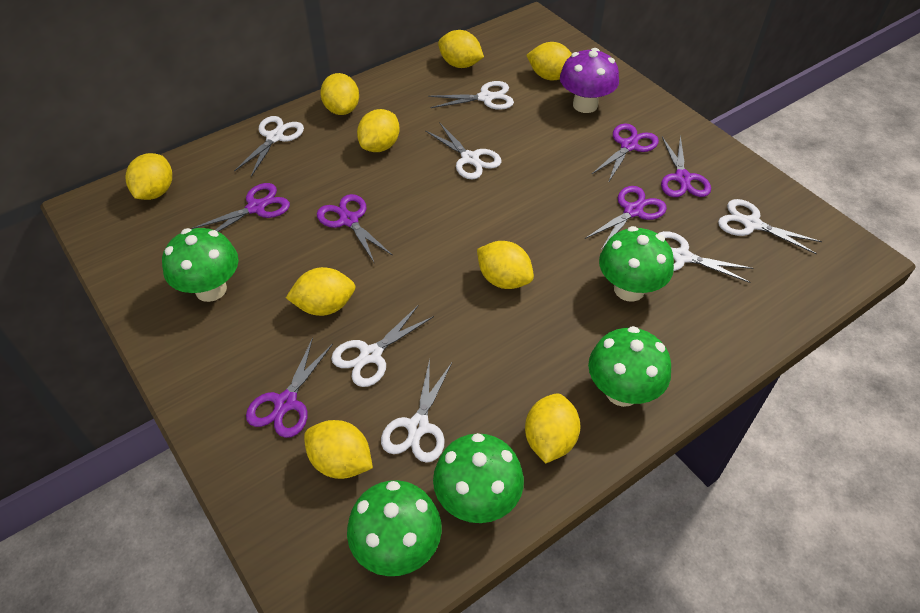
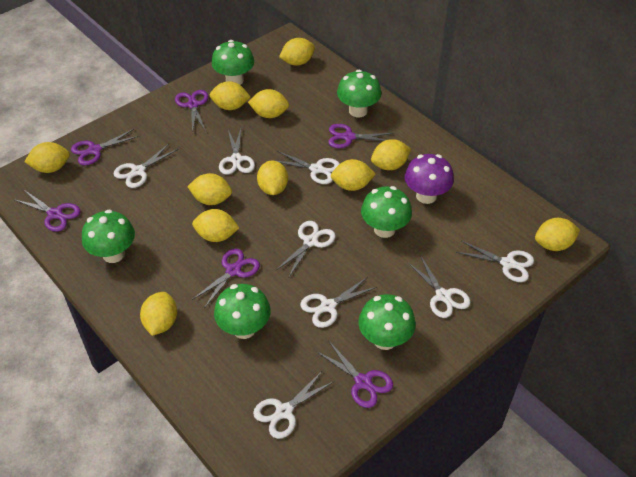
green mushroom: [162,228,239,302] [347,480,442,576] [433,433,524,523] [588,326,671,407] [599,226,674,302] = 5 -> [82,210,135,263] [212,40,254,85] [214,284,271,339] [337,70,381,117] [358,294,416,350] [361,186,412,238] = 6
white scissors: [234,116,304,177] [331,305,434,387] [381,359,452,463] [425,122,501,179] [428,81,514,110] [658,231,754,283] [718,199,822,254] = 7 -> [113,144,178,188] [219,129,255,175] [253,370,333,439] [271,151,340,184] [275,221,336,277] [300,277,377,328] [407,255,470,318] [456,241,534,282] = 8
yellow lemon: [126,153,172,200] [286,267,355,316] [304,420,373,479] [320,73,359,115] [357,109,400,152] [438,30,484,68] [477,241,534,289] [525,393,581,463] [526,42,572,80] = 9 -> [24,142,70,173] [140,292,177,336] [187,173,232,205] [192,209,239,242] [210,81,250,110] [248,89,289,118] [257,161,288,195] [279,38,315,66] [331,159,376,191] [371,139,411,170] [535,218,580,251] = 11

